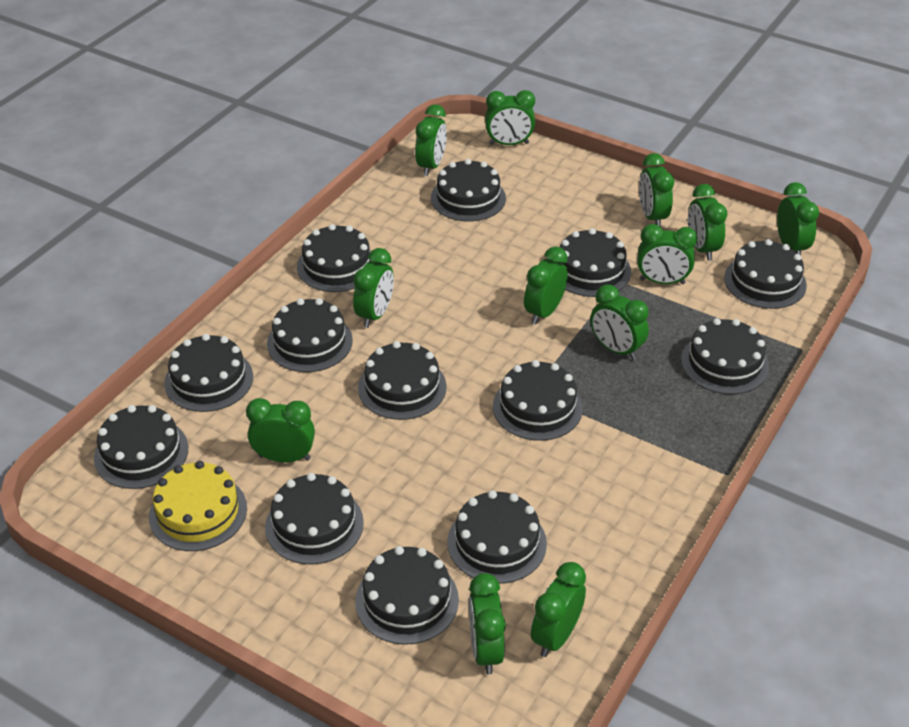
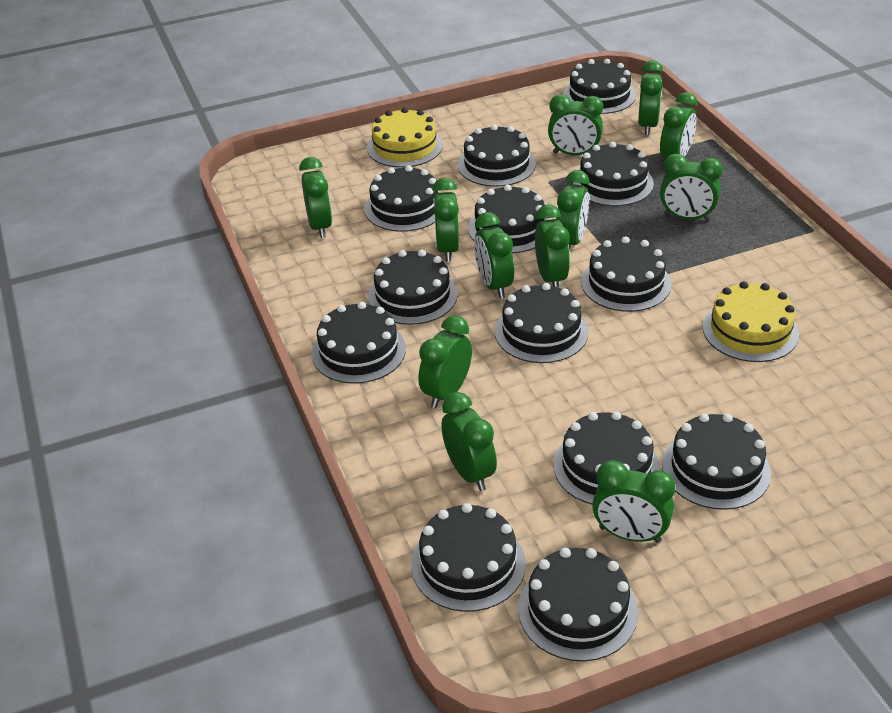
yellow cake: [149,461,247,551] = 1 -> [367,107,443,168] [702,281,799,362] = 2

